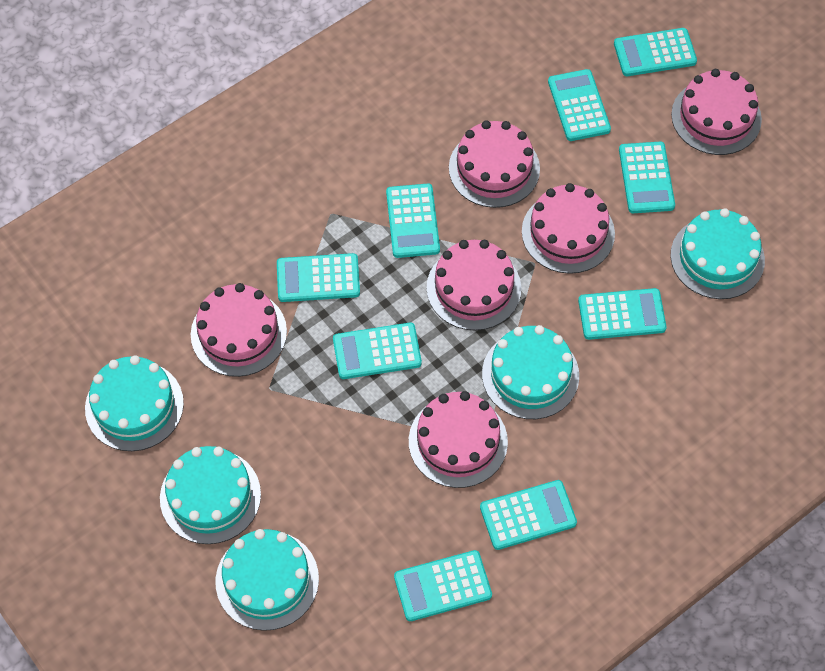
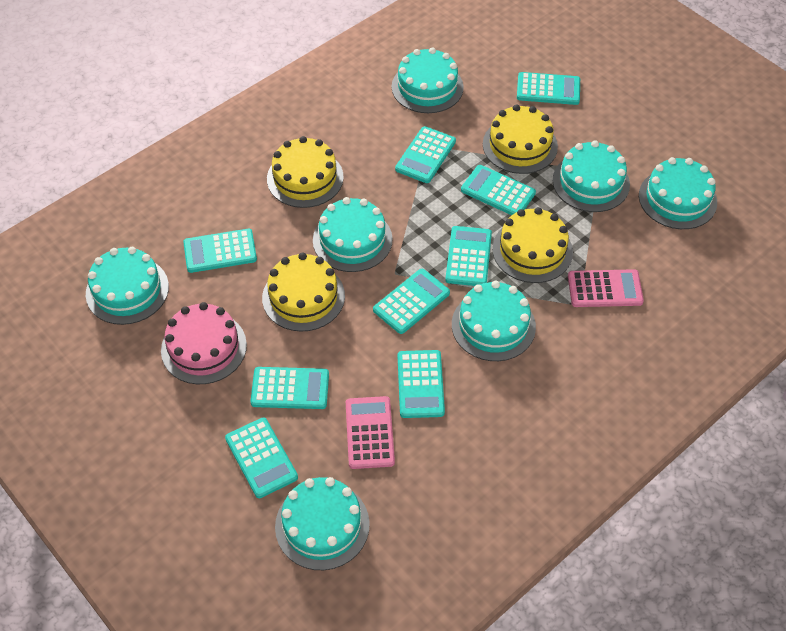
pink cake: [191,283,287,377] [409,391,508,488] [427,240,521,331] [449,120,540,208] [522,183,615,274] [671,69,762,155] = 6 -> [161,302,247,384] = 1
pink calculator: none = 0 -> [346,396,395,469] [568,269,644,307] = 2
turquoise cake: [85,355,184,451] [160,446,261,544] [216,529,319,631] [482,325,579,419] [671,208,765,299] = 5 -> [86,247,169,325] [275,477,370,570] [313,197,393,272] [392,48,464,113] [452,281,536,361] [553,140,630,212] [639,157,717,229] = 7
yellow cake: none = 0 -> [262,252,345,332] [267,136,344,208] [483,104,558,174] [492,207,573,283] = 4

